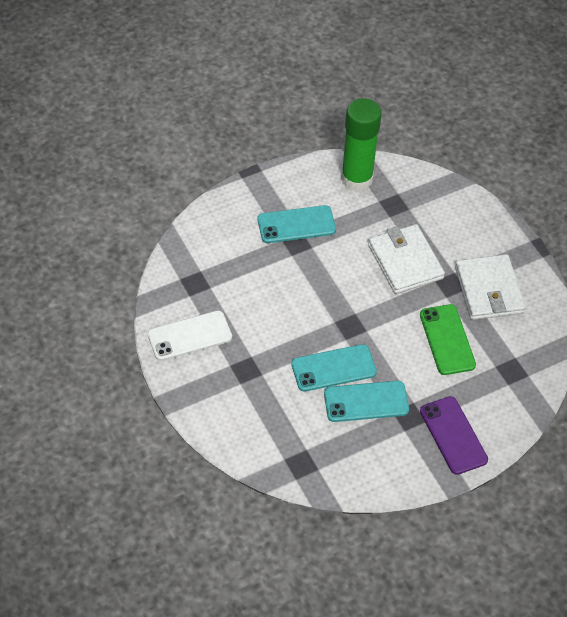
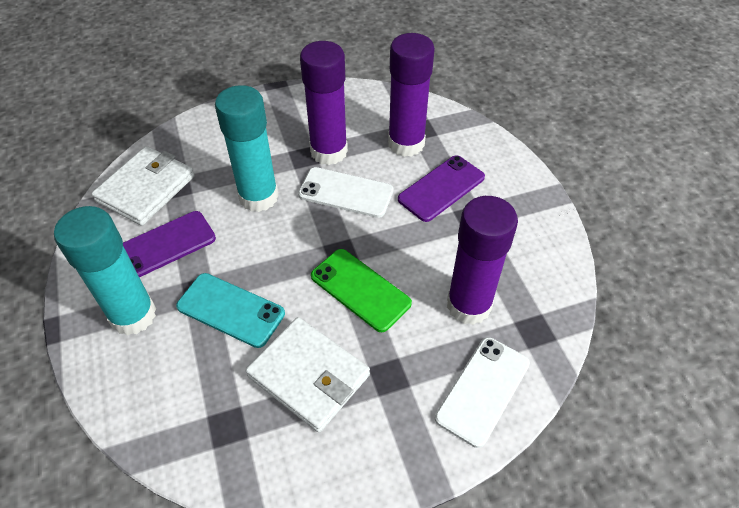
green glue stick: [341,98,381,191] = 1 -> none = 0
purple glue stick: none = 0 -> [300,41,348,165] [388,33,435,157] [447,196,518,325] = 3
purple phone: [420,396,488,475] = 1 -> [123,211,216,277] [398,155,485,222] = 2
turquoise glue stick: none = 0 -> [54,206,156,336] [215,85,279,212] = 2
turquoise phone: [258,205,336,243] [291,344,377,392] [324,381,409,422] = 3 -> [176,273,285,348] = 1
white phone: [148,310,232,361] = 1 -> [298,167,394,218] [435,337,530,448] = 2

